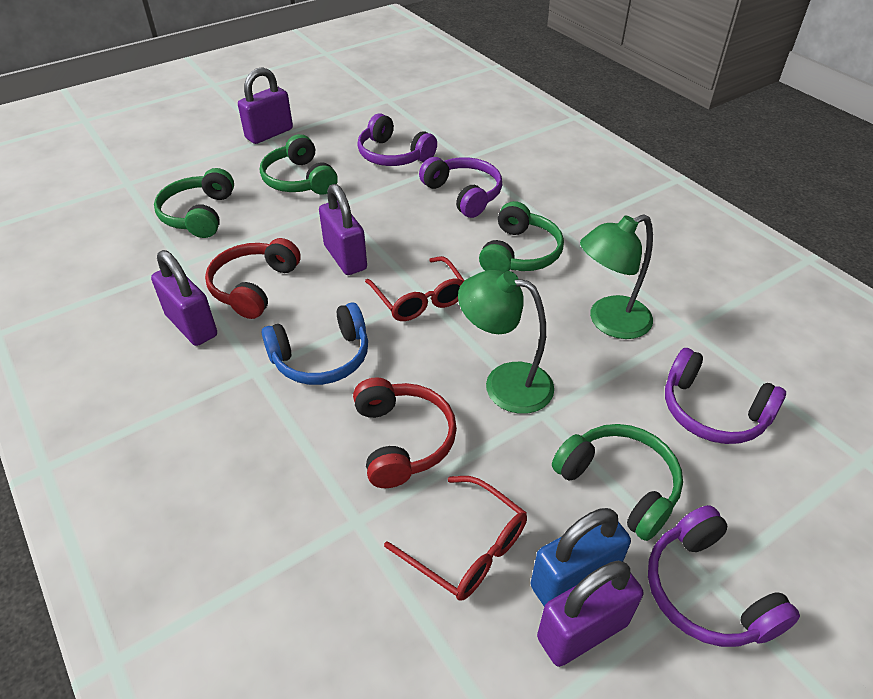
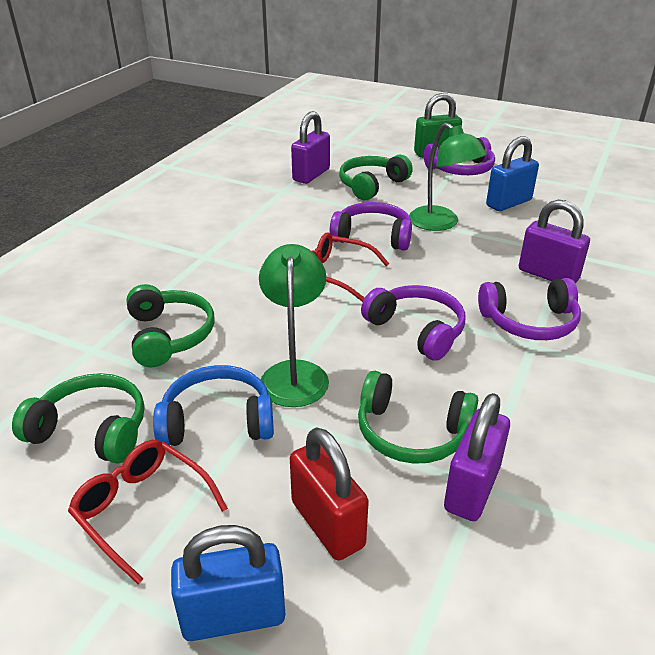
blue padlock: [531,508,631,606] = 1 -> [171,525,285,641] [486,136,539,211] = 2
green padlock: none = 0 -> [414,93,462,158] = 1
purple padlock: [151,250,217,346] [238,67,293,144] [319,184,367,275] [537,561,643,667] = 4 -> [291,111,330,184] [444,393,510,521] [519,200,590,284] = 3
red headphones: [205,238,301,319] [353,377,457,488] = 2 -> none = 0
red padlock: none = 0 -> [290,427,369,561] = 1

